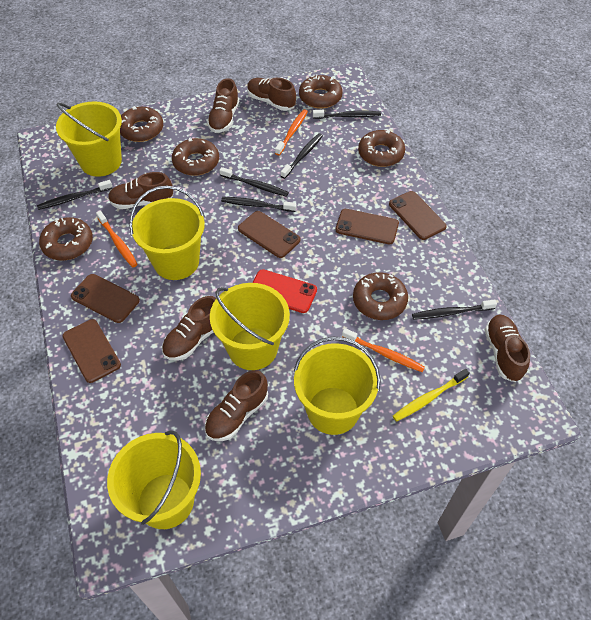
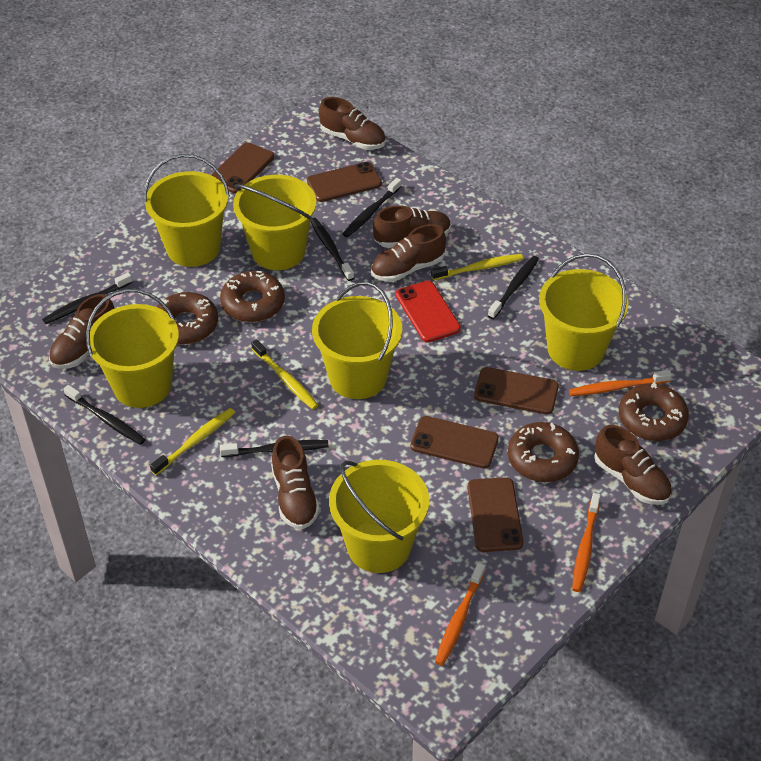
brown donut: [39,217,93,260] [120,106,163,142] [172,137,219,176] [299,75,342,109] [353,272,408,320] [358,130,405,167] = 6 -> [157,292,218,344] [220,271,285,322] [508,422,579,482] [619,382,689,441] = 4
yellow bucket: [56,101,122,177] [107,430,201,529] [129,186,205,280] [210,283,290,370] [293,337,381,435] = 5 -> [86,289,179,408] [144,154,230,267] [233,175,316,270] [312,282,402,399] [329,460,429,573] [539,254,628,371] = 6
yellow toothbrush: [393,369,470,422] = 1 -> [150,408,235,475] [251,339,318,409] [431,254,523,280] = 3

